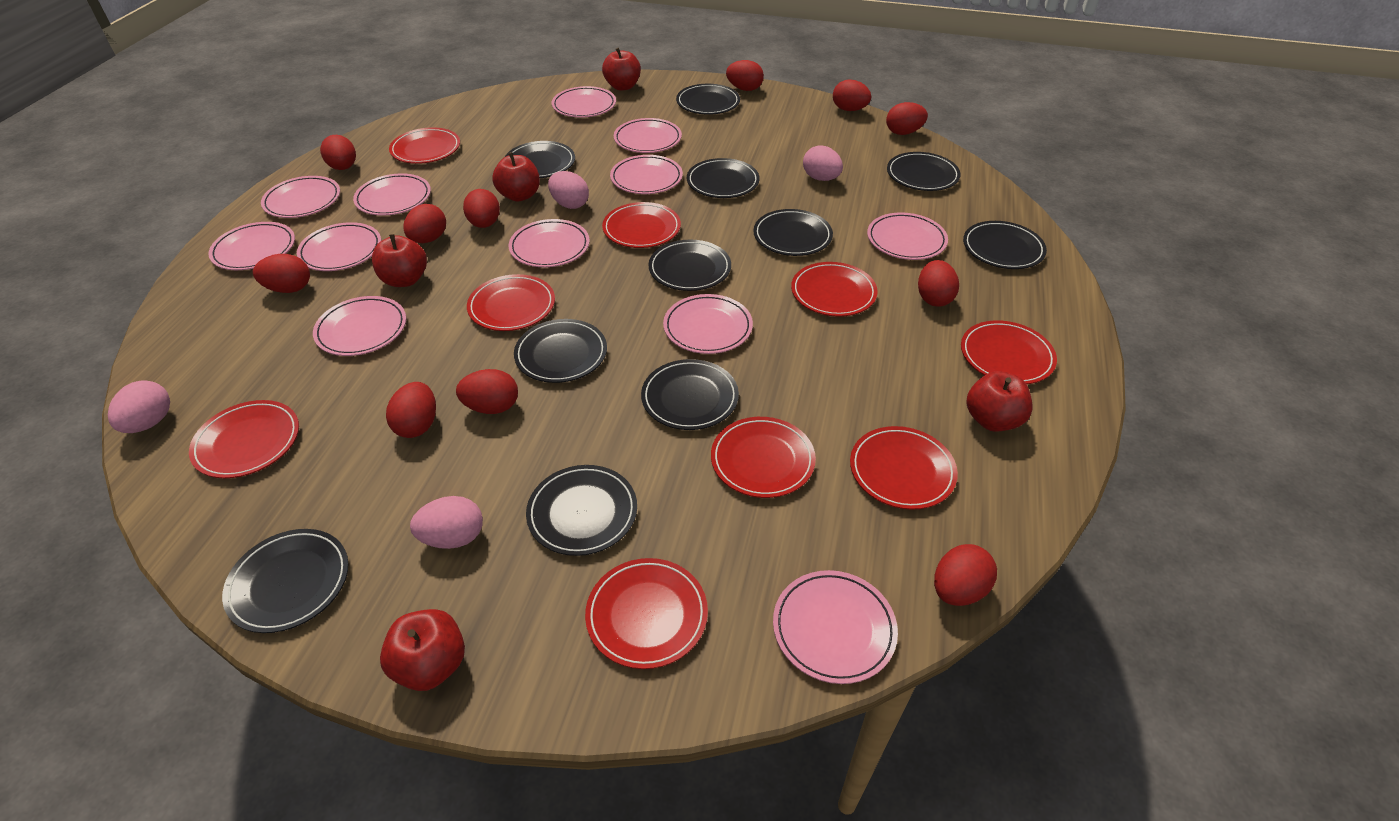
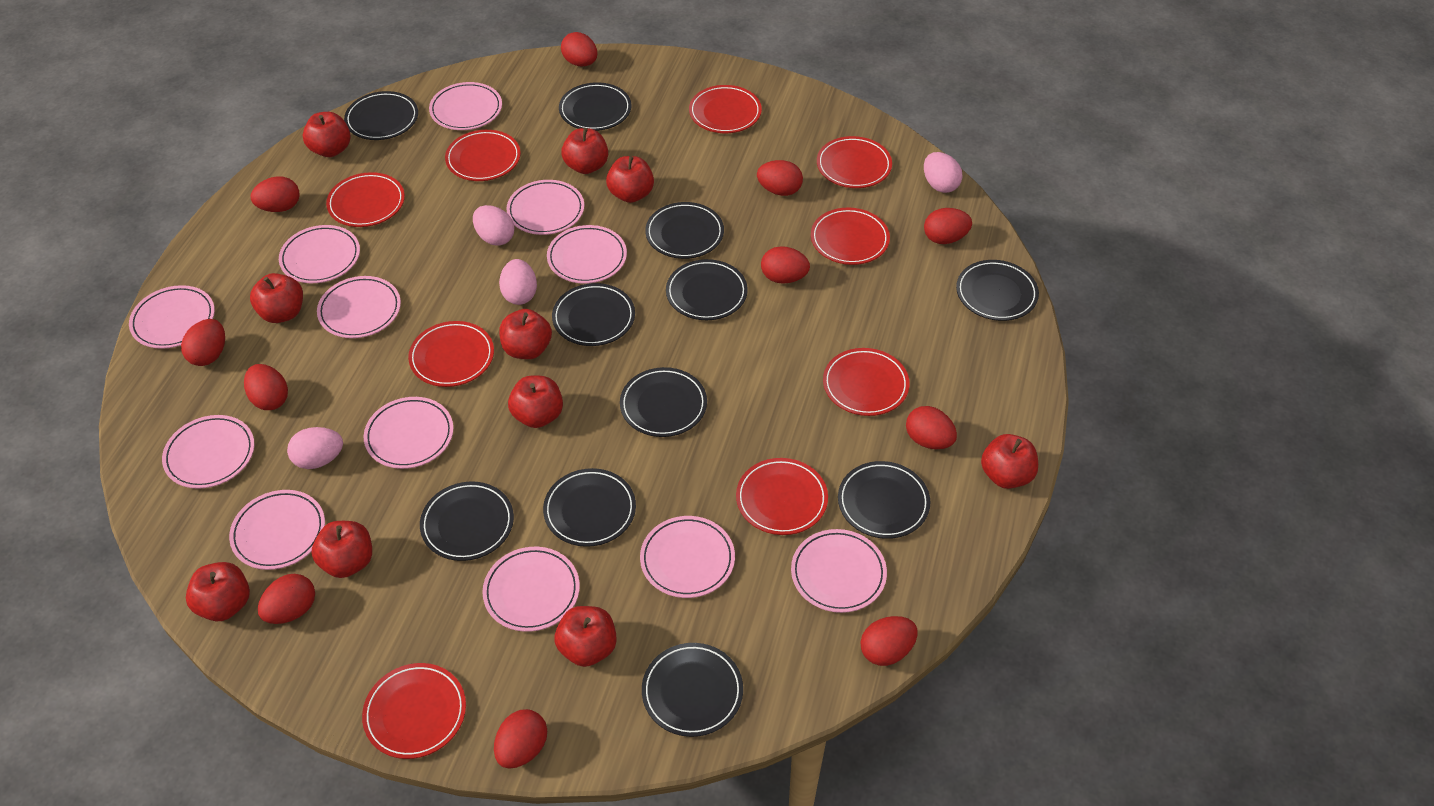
red apple: [372,234,427,287] [380,609,465,691] [493,152,540,202] [602,47,641,90] [967,371,1033,432] = 5 -> [186,562,250,621] [250,273,303,323] [303,112,351,157] [312,521,372,578] [499,309,552,359] [508,375,563,428] [555,606,617,667] [561,128,608,174] [606,156,654,203] [981,434,1038,489] = 10

